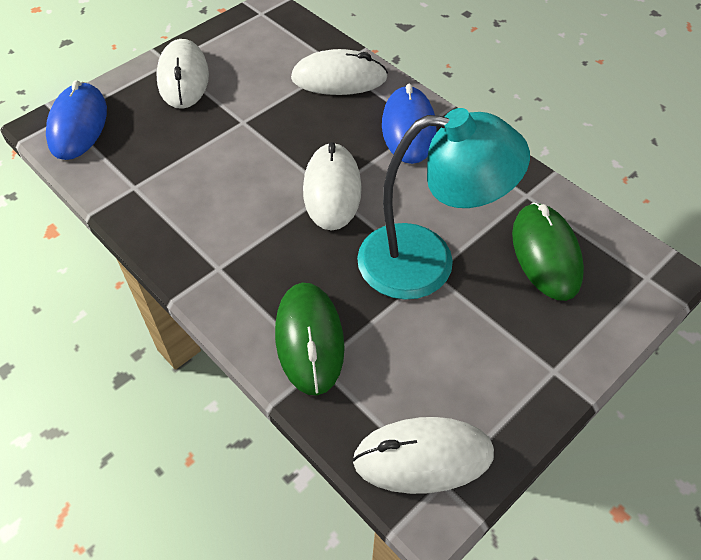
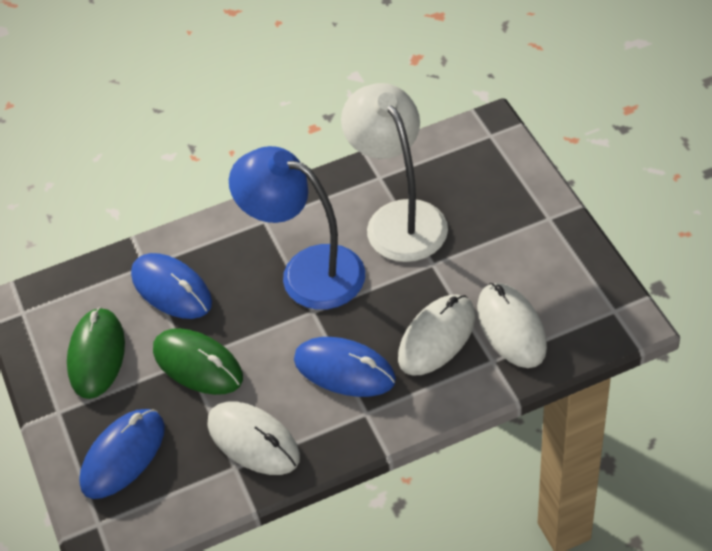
blue lamp: none = 0 -> [229,146,365,310] = 1
blue mouse: [46,80,107,160] [382,84,436,164] = 2 -> [79,409,165,499] [131,253,212,319] [294,337,396,397] = 3
turquoise lamp: [357,108,530,300] = 1 -> none = 0
white lamp: none = 0 -> [341,83,448,262] = 1
white mouse: [156,39,209,109] [291,49,388,95] [303,142,362,231] [352,417,494,494] = 4 -> [207,401,300,475] [398,295,475,376] [477,283,547,368] = 3

